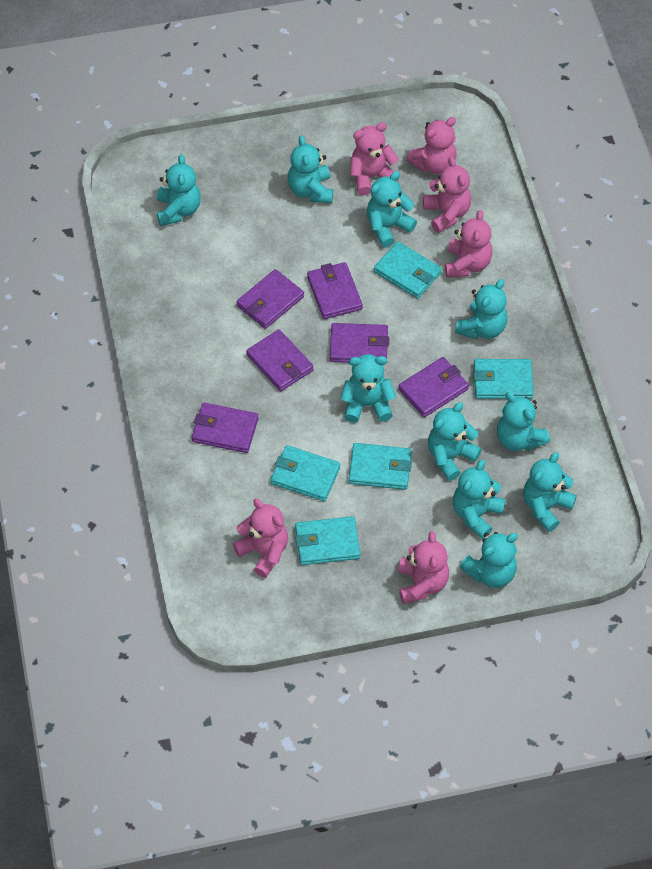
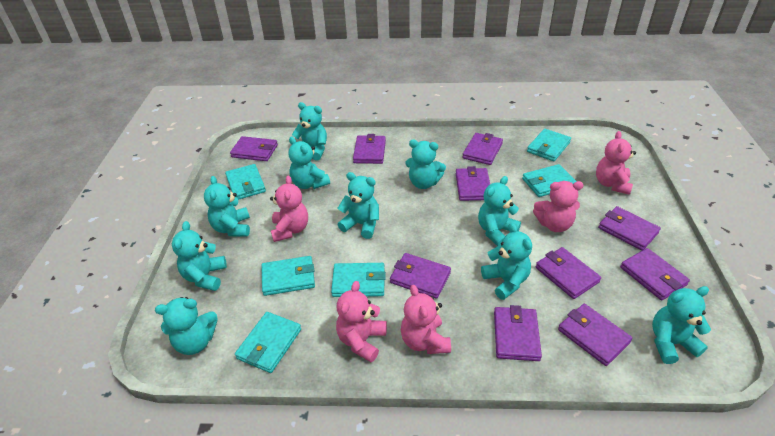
pink teddy bear: [233,499,288,578] [350,122,399,196] [398,531,449,604] [406,117,456,174] [423,157,471,233] [445,210,492,278] = 6 -> [270,176,308,242] [336,281,387,362] [401,285,451,354] [533,181,583,232] [596,131,636,195] = 5
purple wallet: [192,402,258,453] [236,269,304,329] [246,329,314,391] [307,262,363,319] [330,323,389,363] [398,357,469,417] = 6 -> [230,136,278,161] [353,134,386,164] [390,253,451,299] [456,166,490,201] [462,133,503,165] [494,305,542,361] [536,247,601,299] [558,304,633,366] [598,206,661,251] [620,248,690,301] = 10
turquoise wallet: [271,445,340,501] [295,516,360,565] [348,443,412,490] [374,242,442,298] [473,359,533,399] = 5 -> [225,164,266,200] [235,312,301,373] [261,256,315,296] [331,263,386,297] [522,164,576,197] [527,129,571,161] = 6

